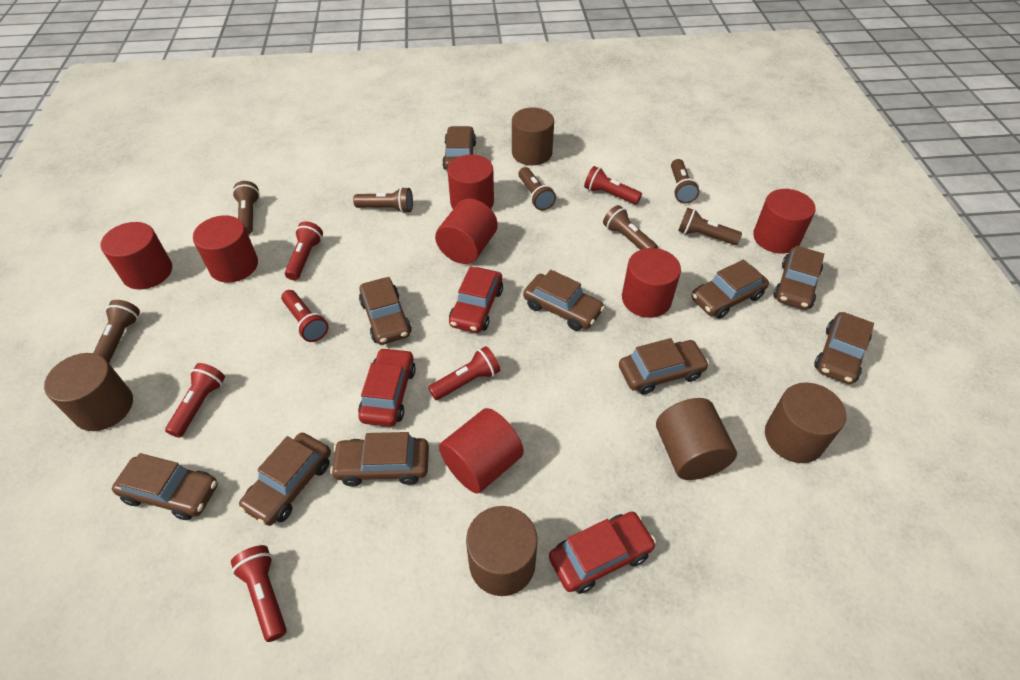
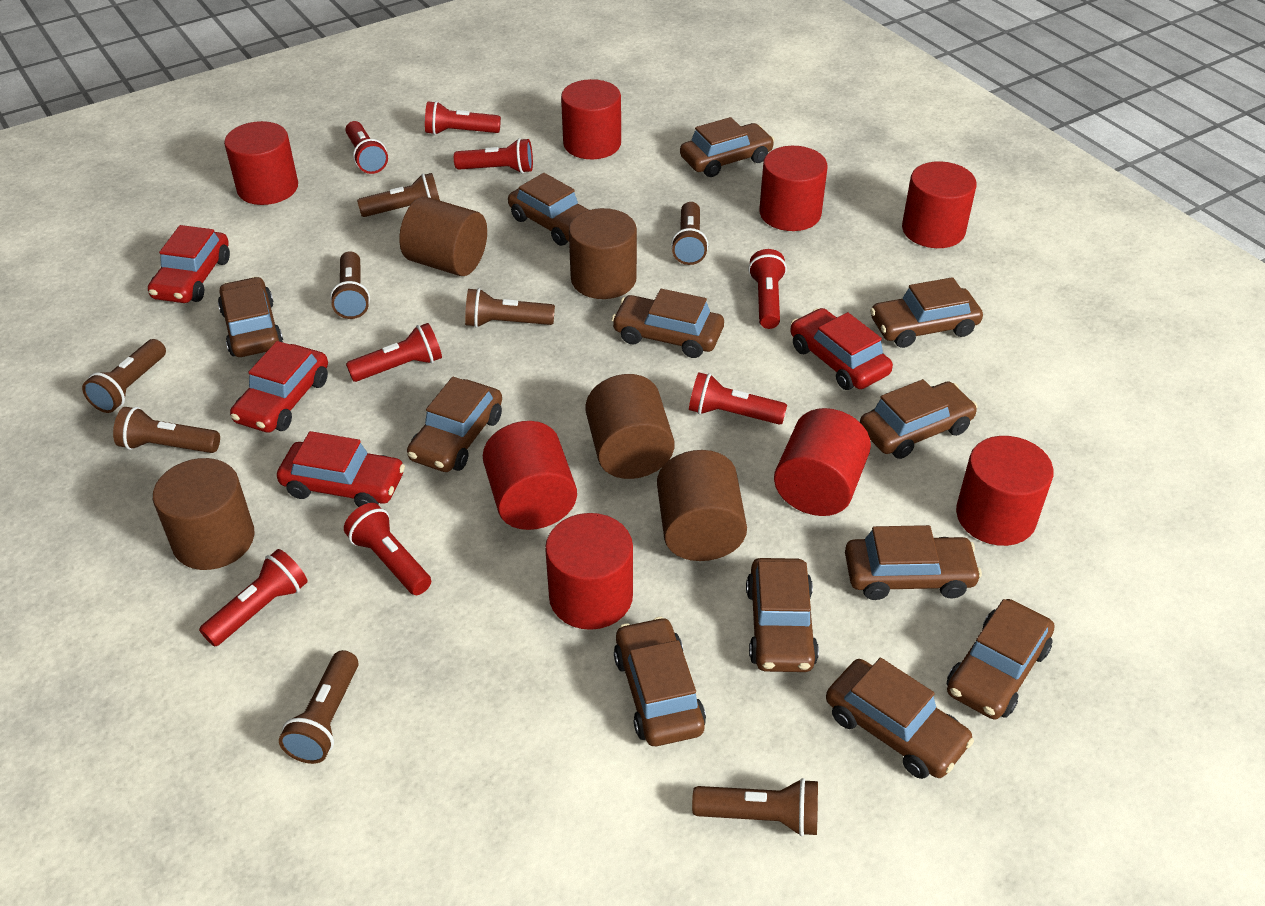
brown car: [112,453,218,520] [239,433,331,526] [330,432,429,486] [359,277,412,345] [442,126,476,170] [523,270,605,331] [619,338,709,395] [691,260,769,319] [774,246,824,310] [814,312,874,384] = 10 -> [218,277,283,357] [407,377,502,472] [508,173,589,246] [611,289,724,358] [614,617,706,746] [680,117,775,177] [746,558,819,672] [826,658,974,779] [845,525,982,600] [860,379,978,459] [870,277,983,348] [946,599,1055,719] = 12
brown flashlight: [93,300,140,363] [232,181,260,235] [353,187,413,213] [518,167,556,210] [603,205,658,250] [671,159,699,204] [678,208,742,245] = 7 -> [82,339,166,413] [113,407,220,453] [279,650,358,764] [330,251,370,319] [357,173,440,217] [465,288,555,328] [671,202,708,265] [692,778,818,837] = 8
red car: [358,347,416,427] [449,267,503,333] [549,511,656,594] = 3 -> [148,225,230,303] [230,341,328,433] [277,431,405,507] [790,308,893,390] = 4
red cylinder: [100,222,172,290] [193,215,258,283] [435,199,498,264] [439,408,524,494] [447,154,494,209] [622,248,681,318] [753,189,816,254] = 7 -> [224,121,298,205] [483,421,577,530] [545,513,633,630] [561,79,621,159] [759,146,828,231] [774,408,871,516] [902,161,976,248] [956,436,1054,546] = 8
red flashlight: [165,363,225,438] [231,545,287,642] [281,290,328,342] [285,221,323,281] [428,346,500,400] [584,166,642,204] = 6 -> [199,549,308,647] [344,503,431,595] [345,121,388,174] [346,323,442,382] [425,101,501,135] [454,138,533,174] [689,372,787,425] [748,249,787,329] = 8

